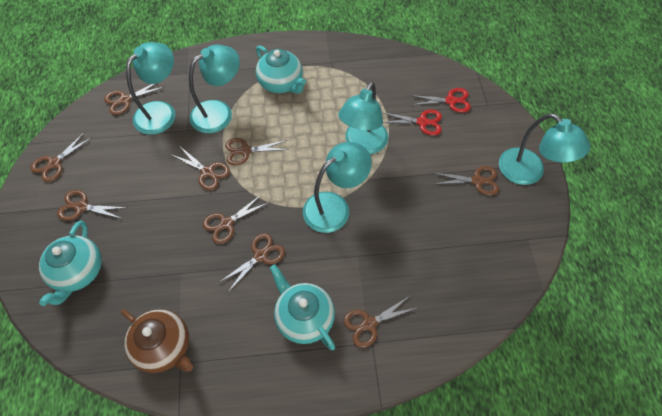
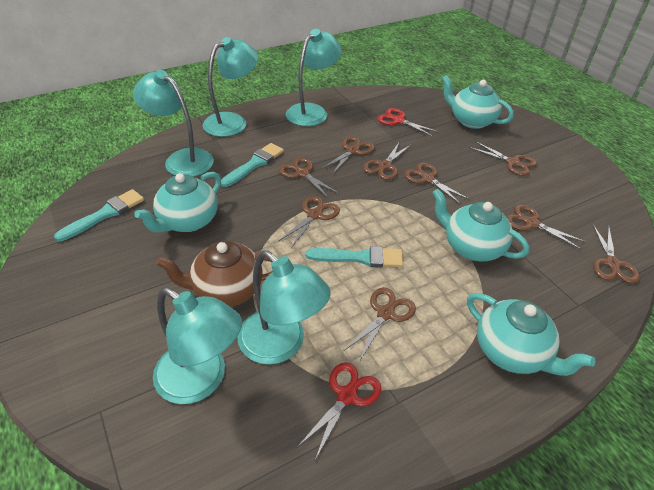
turquoise brush: none = 0 -> [54,189,144,242] [221,143,284,187] [306,246,403,267] = 3
turquoise teapot: [39,221,102,306] [256,45,306,94] [270,265,335,350] = 3 -> [134,172,221,233] [432,189,529,262] [442,75,514,129] [467,293,596,376] = 4

